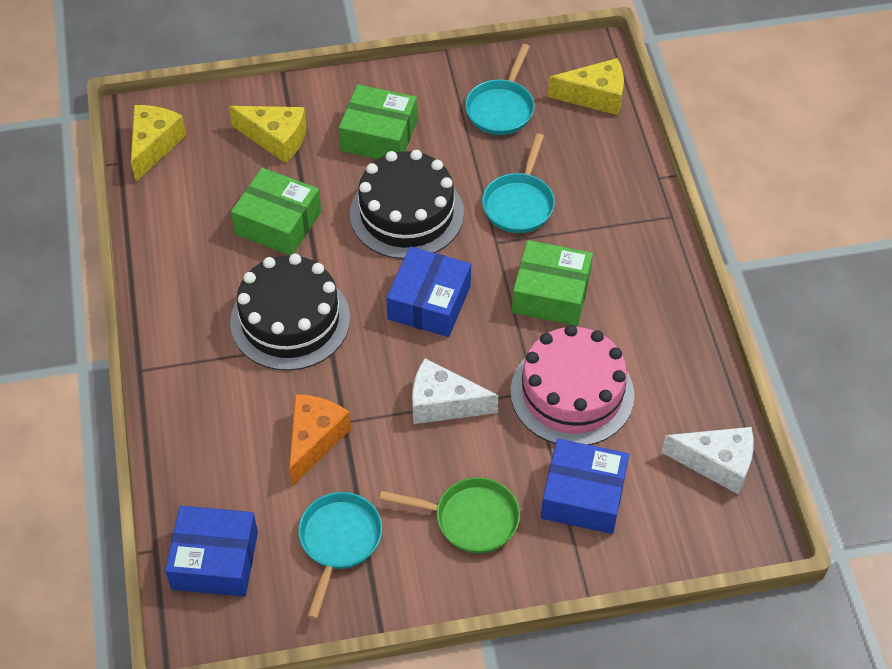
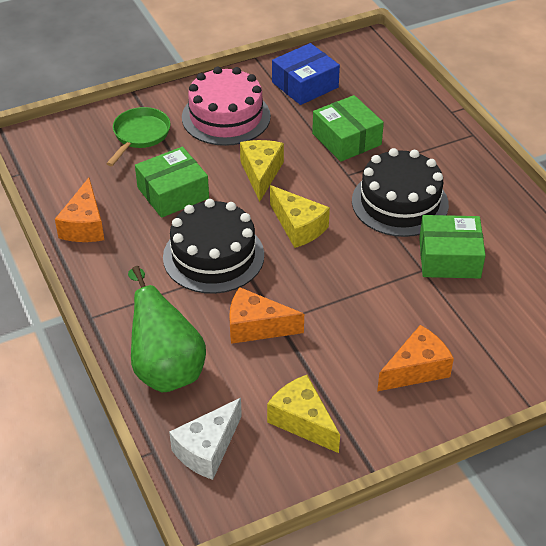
blue box: [165,506,258,597] [386,247,471,337] [541,439,629,534] = 3 -> [272,43,340,105] = 1
green pear: none = 0 -> [128,266,206,392] = 1
orange cheese: [289,394,351,486] = 1 -> [55,177,104,242] [229,287,304,344] [377,325,454,391] = 3
turquoise pan: [298,492,382,619] [465,44,535,135] [482,133,555,233] = 3 -> none = 0
white cheese: [412,358,498,424] [662,427,754,494] = 2 -> [169,398,242,480] = 1

